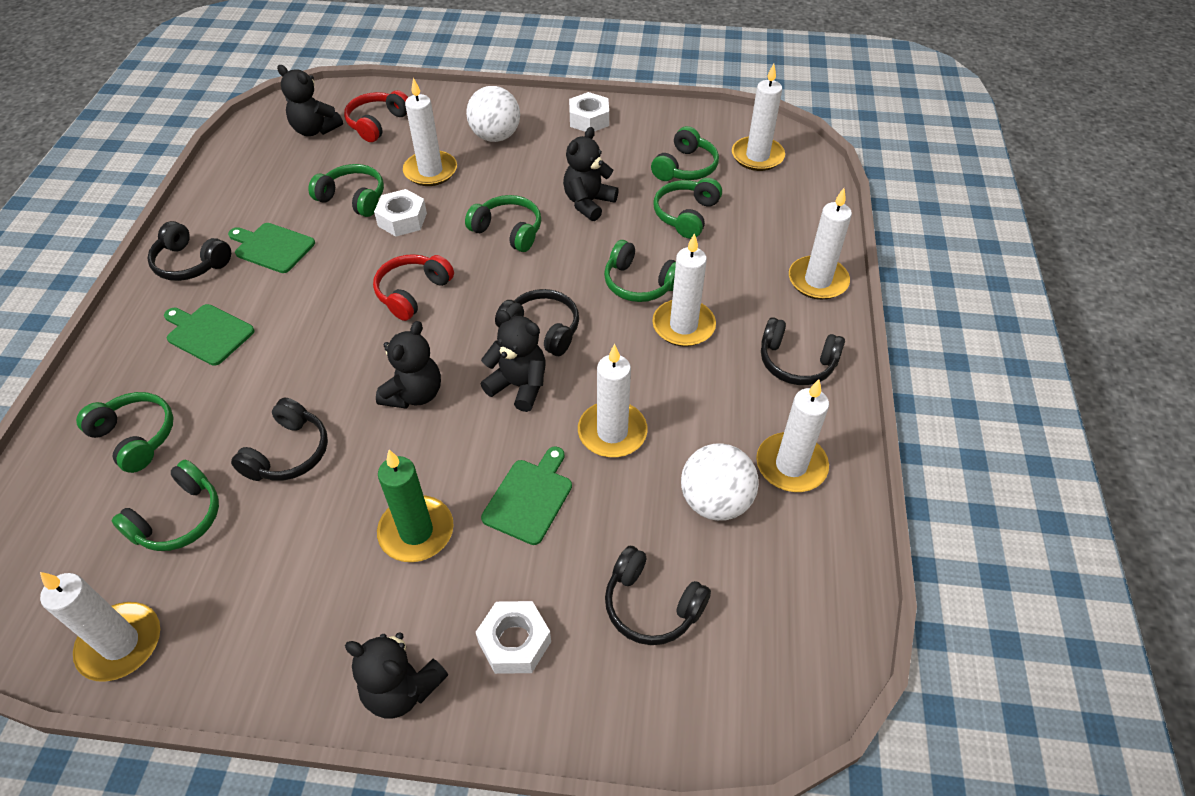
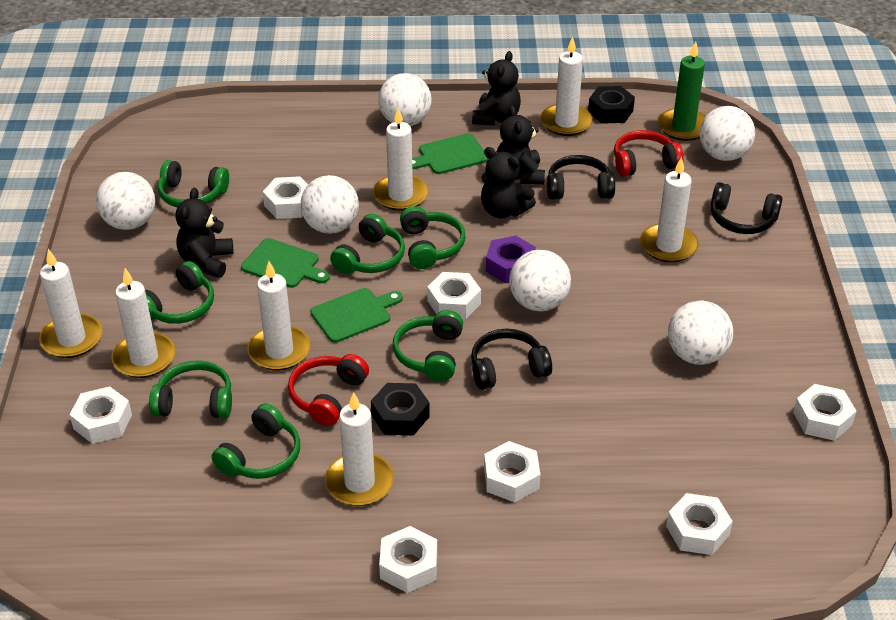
black headphones: [147,221,231,281] [231,398,328,481] [495,289,579,356] [605,546,711,645] [761,317,845,385] = 5 -> [471,329,552,390] [547,155,615,200] [711,182,782,234] = 3
black nut: none = 0 -> [371,383,430,435] [588,86,635,124] = 2
black teddy bear: [277,65,343,136] [345,632,448,718] [376,321,441,409] [481,310,546,412] [563,127,619,221] = 5 -> [175,188,233,278] [472,51,521,125] [481,147,536,218] [496,106,545,185] = 4
purple nut: none = 0 -> [486,236,536,283] = 1
white ball: [466,86,520,142] [681,443,759,521] = 2 -> [96,172,155,230] [300,175,359,234] [378,73,432,126] [509,250,571,311] [668,300,733,365] [700,106,755,161] = 6
white nut: [374,189,427,237] [476,601,551,674] [569,92,609,132] = 3 -> [70,387,132,444] [263,176,308,219] [379,526,437,593] [427,272,481,319] [484,441,540,502] [666,493,733,555] [793,384,857,441] = 7

